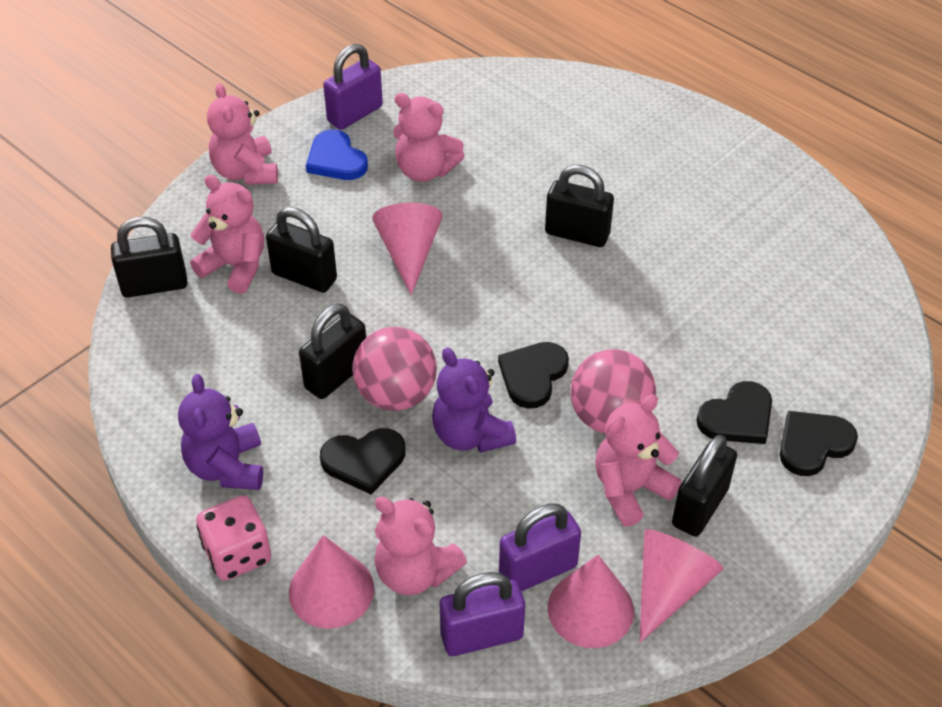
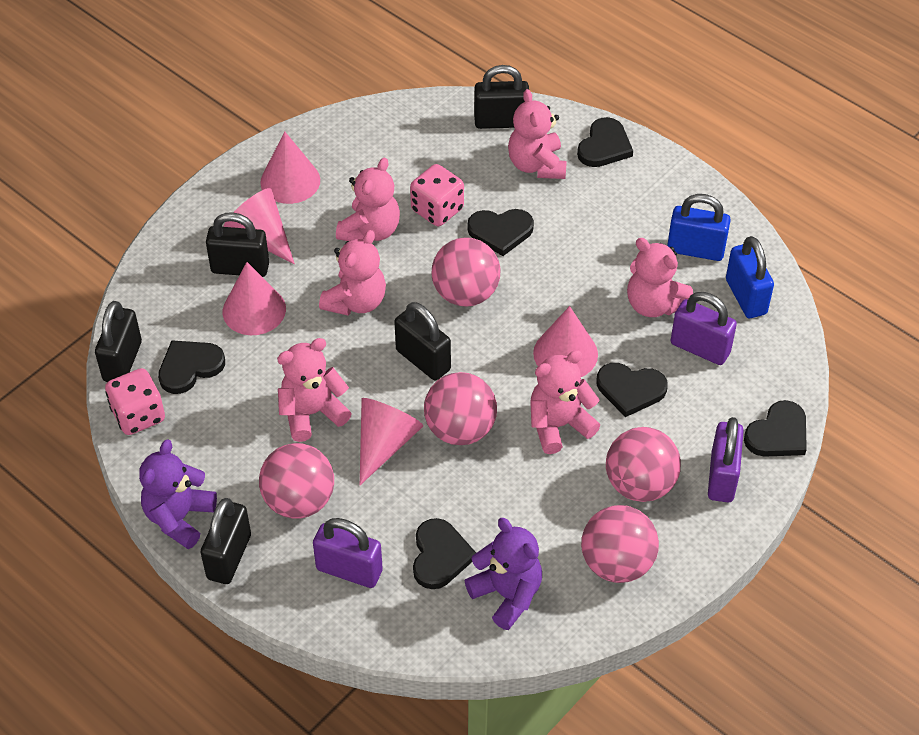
black heart: [320,428,405,495] [498,342,569,409] [696,381,772,444] [780,411,858,476] = 4 -> [158,340,225,394] [413,518,476,589] [467,209,534,256] [577,117,633,167] [596,363,668,417] [744,400,807,457] = 6
blue heart: [306,129,368,180] = 1 -> none = 0
blue padlock: none = 0 -> [667,194,731,261] [726,236,774,318] = 2
pink ball: [352,327,437,411] [570,349,656,434] = 2 -> [259,443,334,519] [424,372,497,445] [432,237,500,307] [581,505,659,583] [606,427,681,502] = 5
pink cone: [289,535,374,629] [372,203,443,295] [548,555,634,648] [639,529,724,643] = 4 -> [223,188,295,264] [223,262,286,335] [260,131,320,204] [360,398,423,485] [533,306,598,377] = 5
pink dice: [196,495,271,581] = 1 -> [105,368,165,435] [410,164,464,226] = 2
pink teddy bear: [190,175,264,294] [207,83,278,185] [374,497,467,595] [393,93,465,182] [595,395,681,527] = 5 -> [277,338,352,442] [319,230,386,316] [336,158,400,241] [508,89,567,179] [530,350,600,454] [627,238,693,317] = 6

